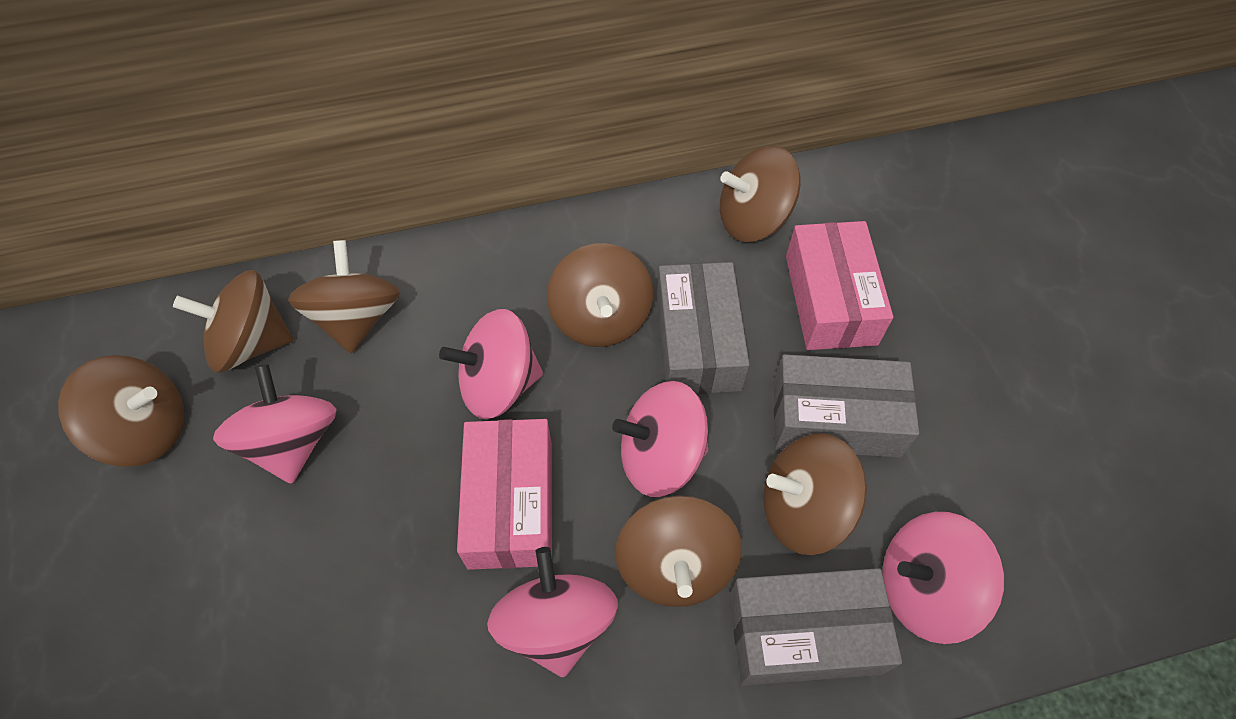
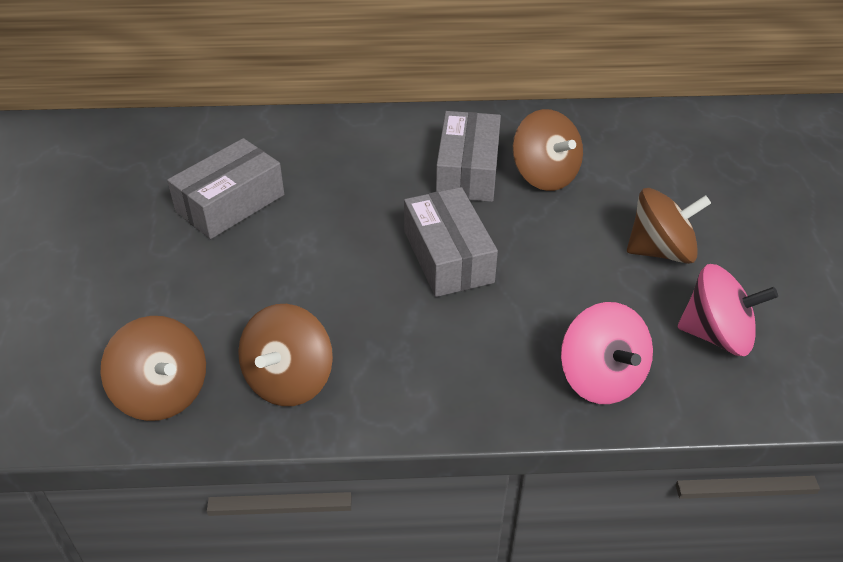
brown spinning top: [58,355,184,467] [173,270,294,373] [288,240,400,354] [547,243,653,347] [615,495,742,607] [720,146,801,242] [763,433,867,555] = 7 -> [101,316,206,421] [238,304,333,406] [513,109,583,191] [627,188,711,264] = 4
pink box: [457,419,552,570] [786,221,893,350] = 2 -> none = 0
pink spinning top: [213,364,337,484] [439,309,543,419] [487,547,618,677] [612,381,708,497] [883,512,1004,644] = 5 -> [561,302,653,404] [677,264,778,356] = 2

